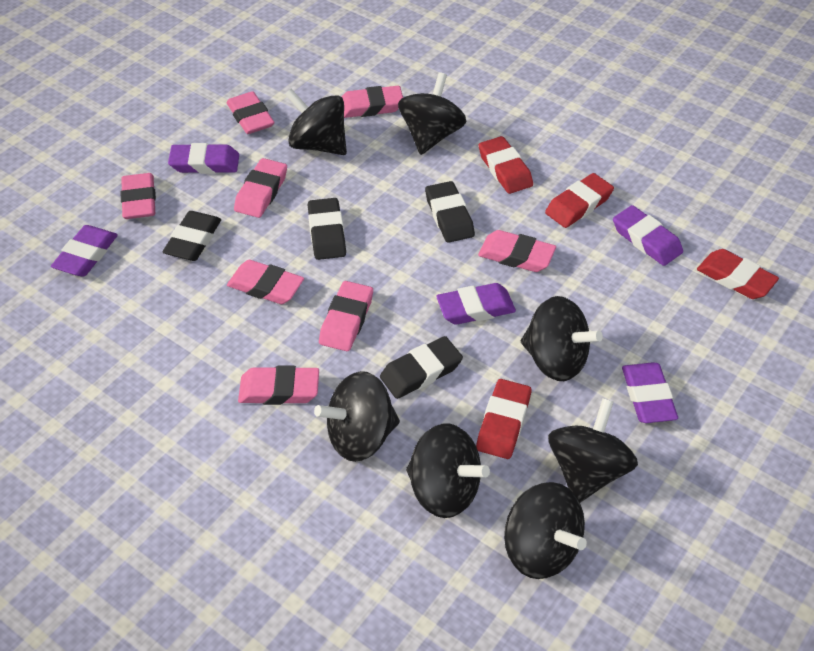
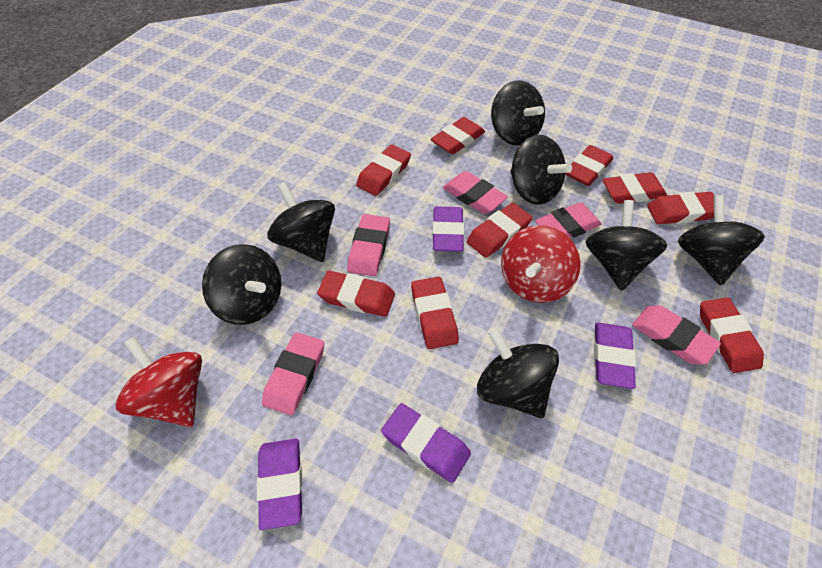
black eraser: [163,211,221,261] [308,198,346,260] [380,336,463,399] [425,181,475,243] = 4 -> none = 0
pink eraser: [121,173,156,219] [227,91,274,134] [227,260,304,304] [234,158,287,218] [238,366,319,405] [319,281,373,351] [342,86,403,118] [478,230,556,272] = 8 -> [262,332,324,415] [347,214,390,276] [443,171,508,214] [535,202,601,238] [632,305,721,364] = 5
purple eraser: [51,225,118,277] [168,143,239,174] [436,283,516,325] [613,205,683,266] [622,363,678,423] = 5 -> [257,439,302,530] [381,403,471,483] [432,207,464,252] [594,322,636,389] = 4
red eraser: [476,379,531,459] [479,136,533,194] [545,173,614,228] [697,249,779,299] = 4 -> [317,271,395,317] [356,145,411,196] [411,277,459,349] [431,117,485,154] [467,203,533,258] [565,145,613,186] [602,172,667,204] [647,192,714,224] [700,297,764,373] = 9
red spinning top: none = 0 -> [116,336,202,427] [501,225,581,303] = 2

